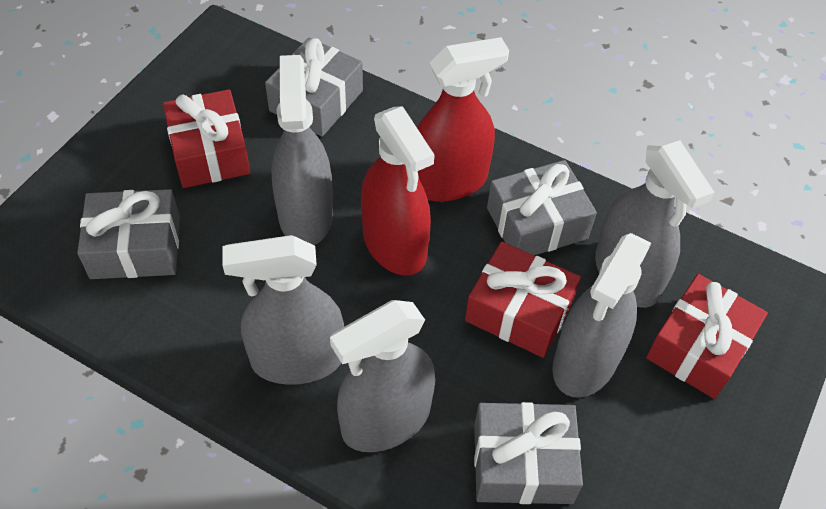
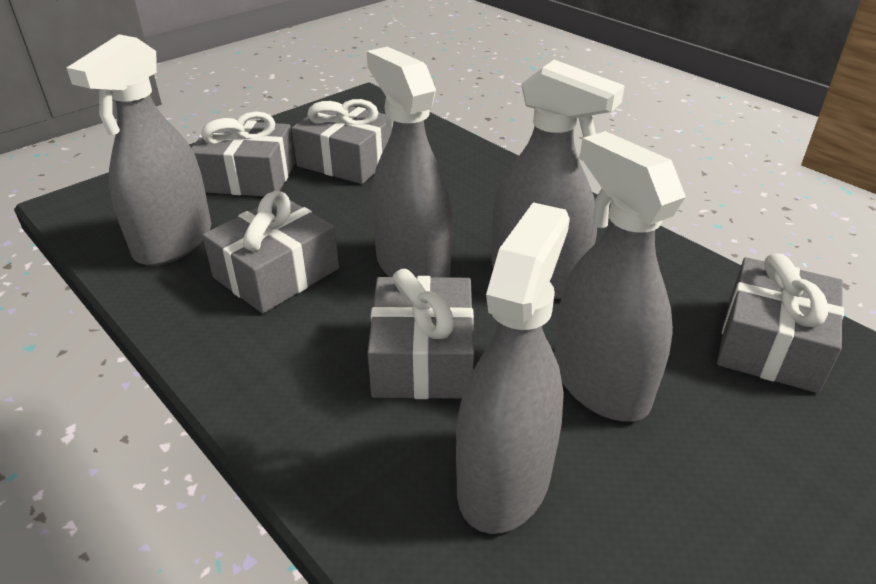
grey gift: [77,189,180,279] [265,37,363,137] [474,402,583,504] [487,160,597,255] = 4 -> [191,111,296,197] [202,191,339,313] [292,99,393,184] [367,269,474,399] [717,253,844,393] = 5
red gift: [163,89,250,188] [465,242,581,358] [646,274,768,399] = 3 -> none = 0
red spray bottle: [361,106,435,275] [417,37,509,202] = 2 -> none = 0

